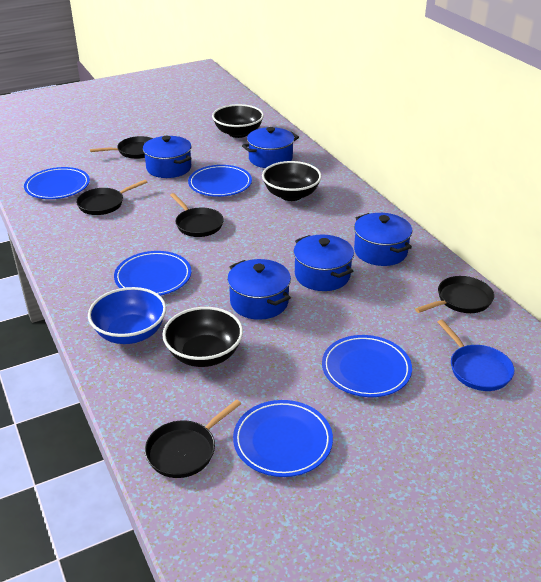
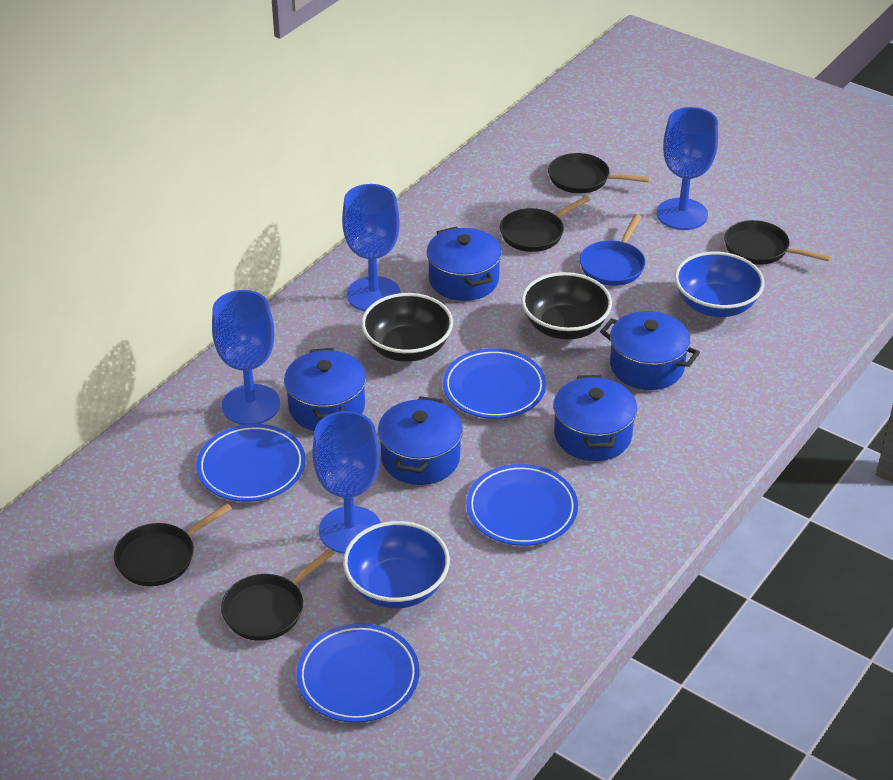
black bowl: [162,307,243,367] [212,104,264,138] [262,161,322,201] = 3 -> [361,293,453,362] [521,272,612,340] = 2
blue bowl: [88,287,166,344] = 1 -> [343,521,450,608] [675,252,765,317] = 2
blue goblet: none = 0 -> [212,290,280,425] [313,411,381,554] [342,184,401,311] [657,107,718,230] = 4
blue plate: [24,167,90,199] [114,251,191,296] [188,165,252,197] [233,400,333,477] [322,335,412,397] = 5 -> [196,424,306,502] [296,623,420,723] [443,348,546,419] [466,464,578,546] = 4

